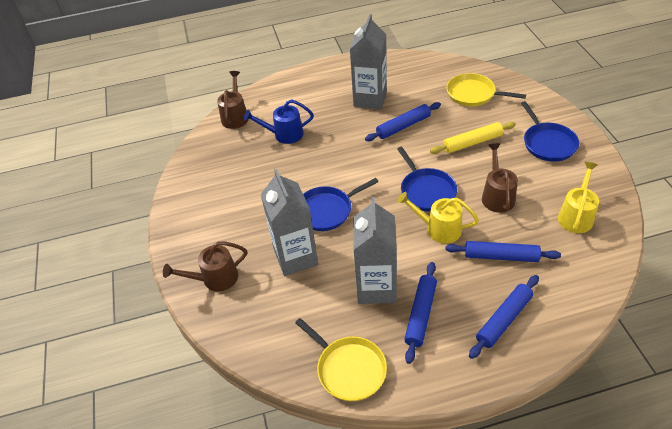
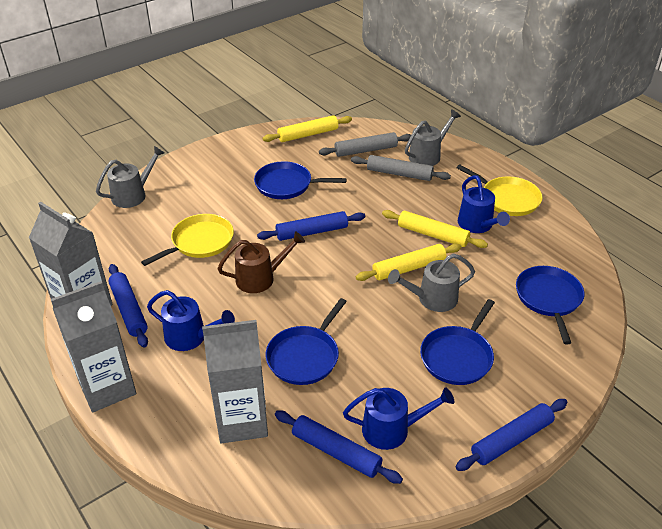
blue pan: [303,178,379,231] [397,147,457,212] [521,101,579,162] = 3 -> [254,161,347,199] [266,298,347,385] [420,299,495,385] [516,266,584,344] = 4
blue watering can: [244,99,314,144] = 1 -> [147,290,235,351] [343,387,454,450] [458,175,510,233] = 3
brown watering can: [163,241,247,292] [217,71,249,129] [482,143,518,213] = 3 -> [217,231,305,293] = 1
grey rolling pin: none = 0 -> [319,132,411,157] [351,155,451,181] = 2
grey watering can: none = 0 -> [96,146,165,208] [388,254,475,312] [405,109,461,166] = 3
yellow rolling pin: [430,122,516,154] = 1 -> [263,115,352,142] [356,244,462,281] [382,210,488,248] = 3
yellow watering can: [397,192,479,244] [558,162,599,233] = 2 -> none = 0

